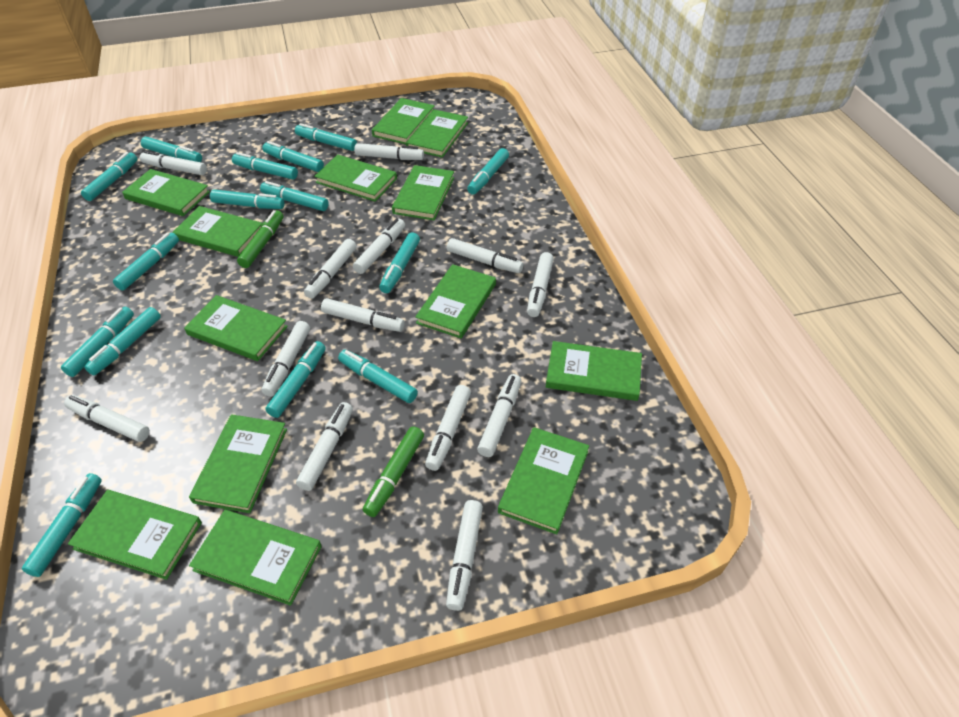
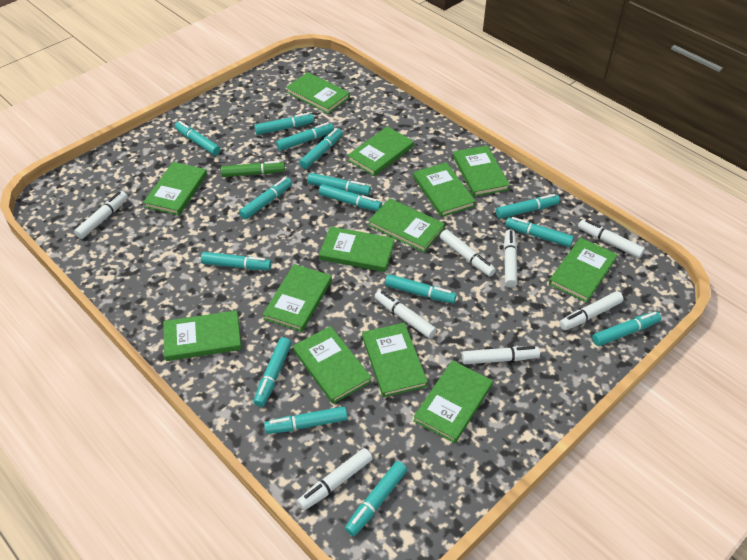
green marker: [237,210,283,268] [363,427,424,517] = 2 -> [221,161,285,177] = 1
white marker: [64,395,150,442] [140,151,207,175] [261,321,310,397] [296,402,353,491] [304,239,357,299] [321,298,405,332] [353,218,405,274] [354,143,424,160] [425,385,471,471] [446,500,483,611] [447,238,523,273] [477,374,521,457] [527,252,554,317] = 13 -> [74,191,128,239] [297,448,373,510] [375,290,437,339] [440,230,496,277] [462,346,540,365] [504,230,517,287] [559,291,624,330] [578,219,645,258] = 8

